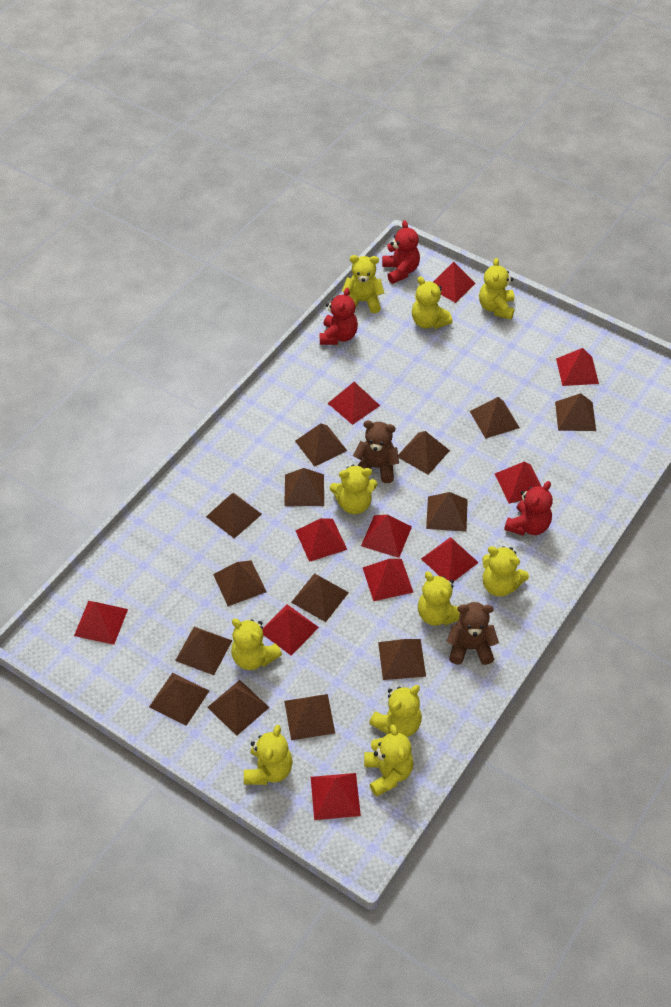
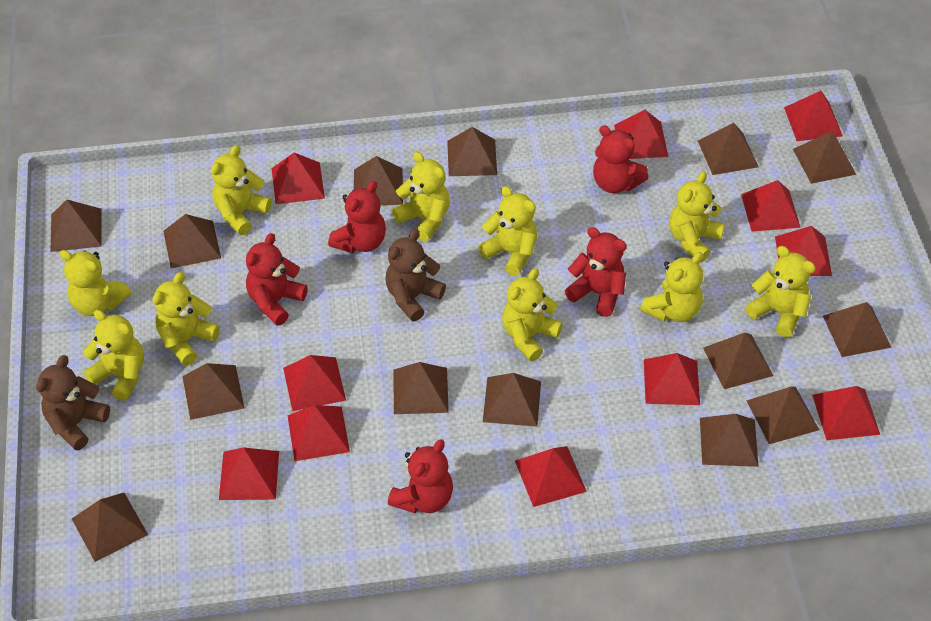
red teddy bear: [320,288,358,345] [382,220,420,284] [504,481,553,536] = 3 -> [246,233,308,326] [328,181,386,253] [388,439,453,513] [565,227,627,317] [593,125,649,193] = 5

